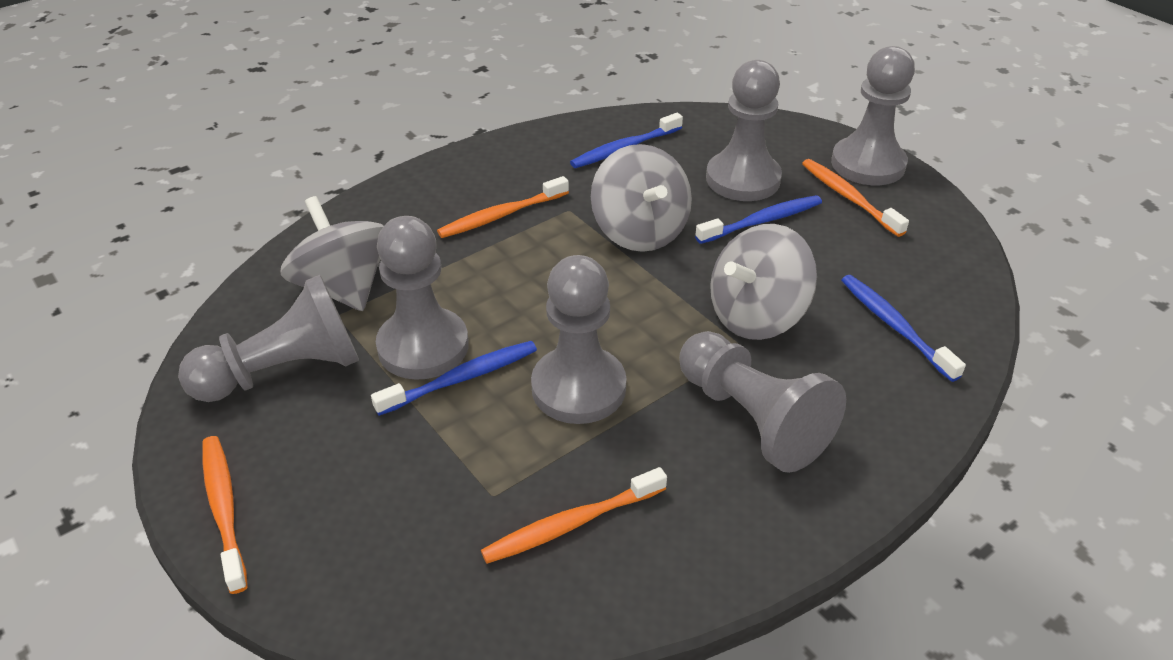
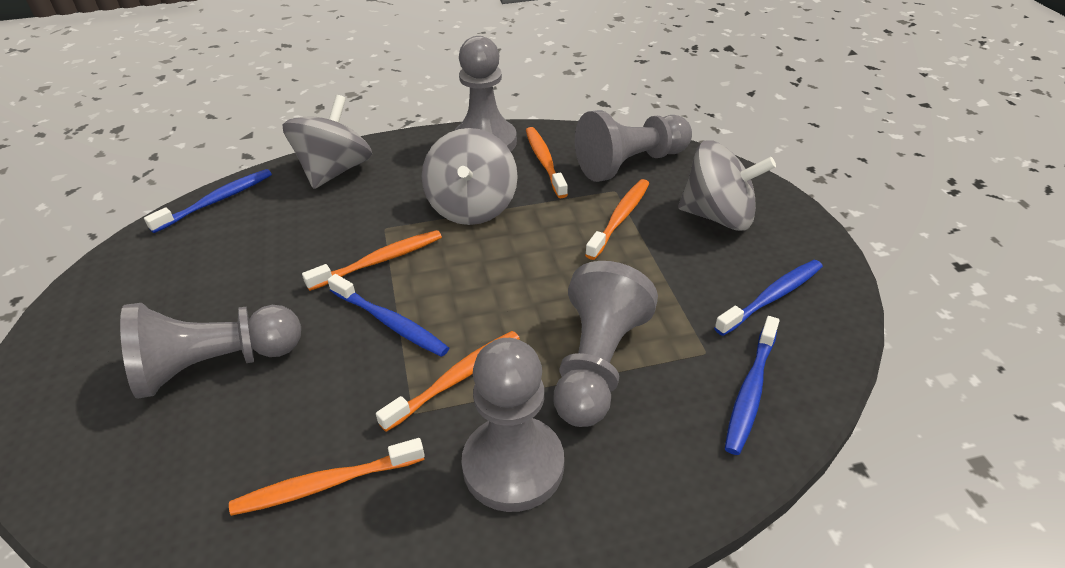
grey pawn: [178,275,359,402] [376,216,469,380] [531,255,626,424] [679,331,846,473] [706,60,782,201] [831,46,915,185] = 6 -> [120,303,301,398] [454,36,517,152] [461,338,564,512] [554,261,658,427] [575,110,692,182] = 5
orange toothbrush: [202,436,248,594] [437,176,569,238] [481,467,667,564] [802,159,909,237] = 4 -> [229,438,425,516] [302,230,442,291] [376,331,520,432] [526,127,568,198] [585,179,649,260] = 5

